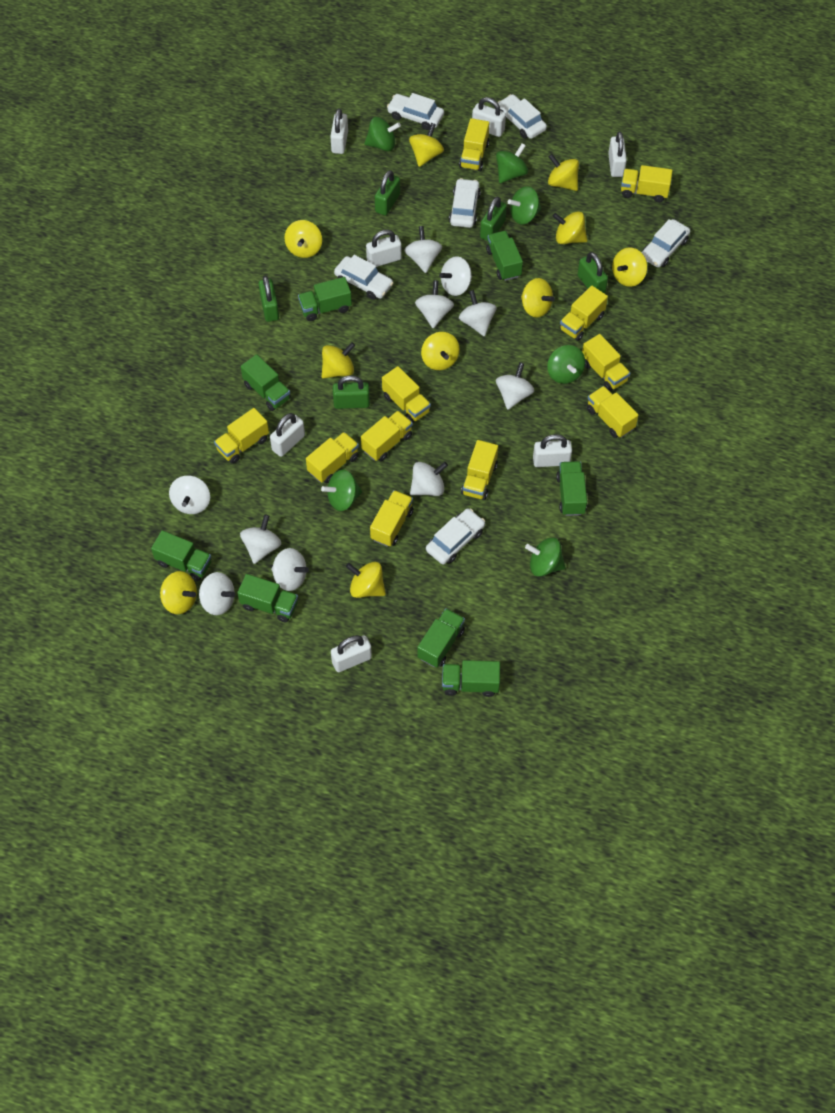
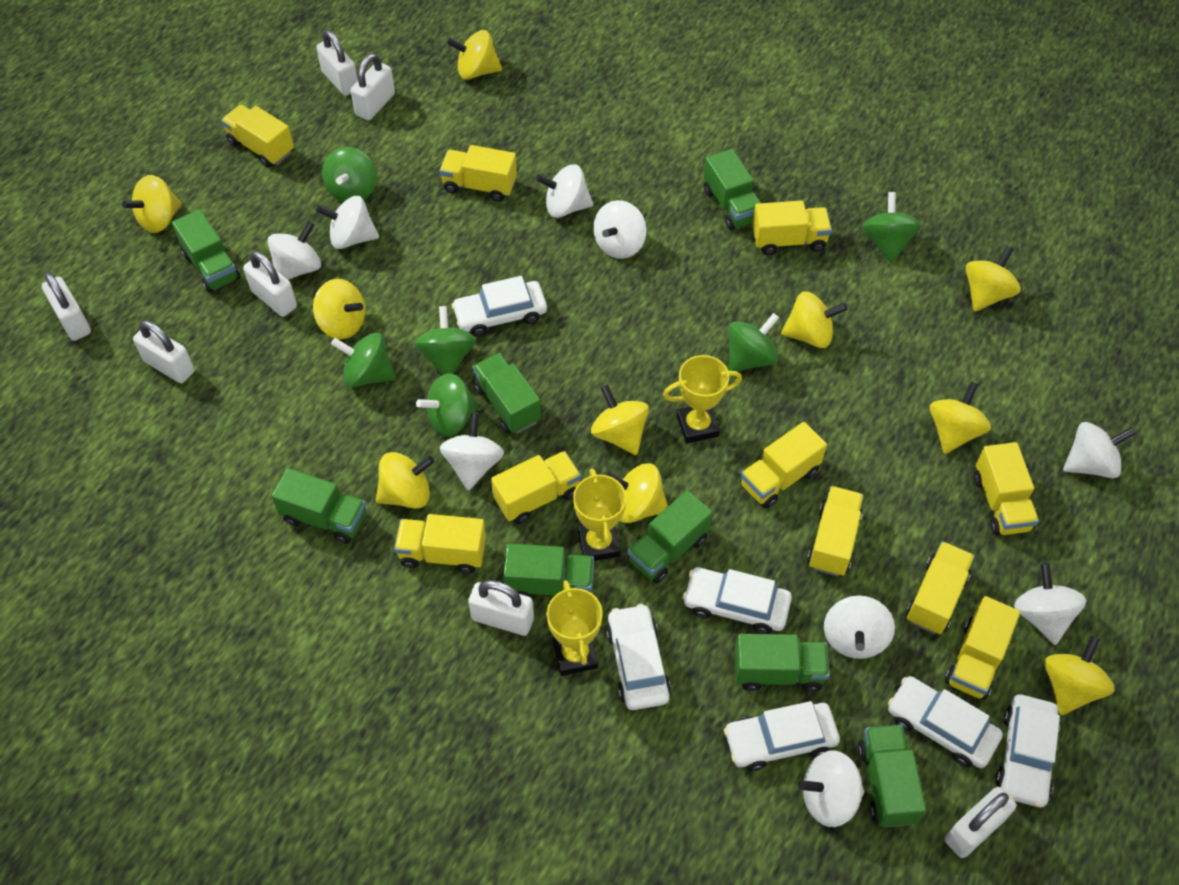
green padlock: [259,276,279,322] [333,375,370,409] [375,170,400,215] [480,197,507,241] [577,252,608,293] = 5 -> none = 0
white spinning top: [169,476,210,514] [199,572,235,615] [240,514,281,564] [271,548,309,591] [404,226,442,273] [410,462,448,496] [415,281,454,328] [439,256,472,296] [459,290,497,336] [496,362,534,410] = 10 -> [268,221,321,280] [316,196,379,249] [440,413,504,491] [536,164,593,218] [593,200,647,259] [798,750,864,827] [824,595,895,659] [1014,563,1087,645] [1063,422,1136,478] = 9
yellow trophy: none = 0 -> [546,580,603,676] [573,468,626,561] [663,355,742,443] = 3
yellow truck: [214,408,269,464] [306,432,359,483] [361,411,413,462] [370,490,414,547] [382,366,431,423] [459,118,489,171] [461,440,498,500] [559,285,608,341] [582,334,630,391] [587,386,639,438] [621,165,672,202] = 11 -> [221,105,294,168] [394,514,486,574] [439,145,517,202] [491,451,581,524] [740,422,827,508] [752,200,832,255] [807,486,864,576] [906,541,975,634] [945,596,1020,700] [974,442,1039,535] = 10

